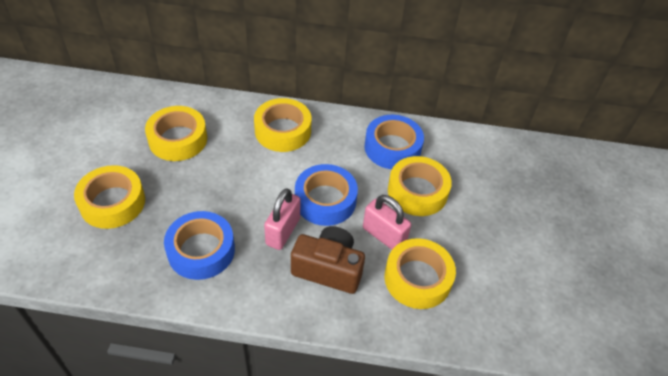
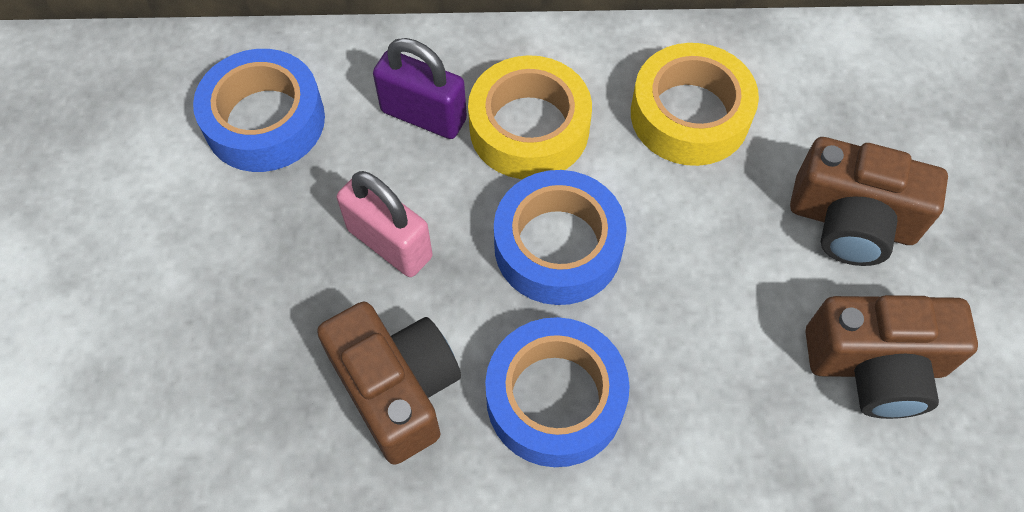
brown camera: [291,226,365,294] = 1 -> [317,302,461,465] [790,137,948,266] [806,295,978,419] = 3
pink padlock: [264,188,300,250] [363,195,411,250] = 2 -> [337,171,433,277] = 1
purple padlock: none = 0 -> [373,38,467,139] = 1
yellow tape: [74,165,145,229] [145,106,207,161] [254,98,311,152] [384,238,456,309] [388,156,452,216] = 5 -> [468,55,592,179] [631,43,759,166] = 2

